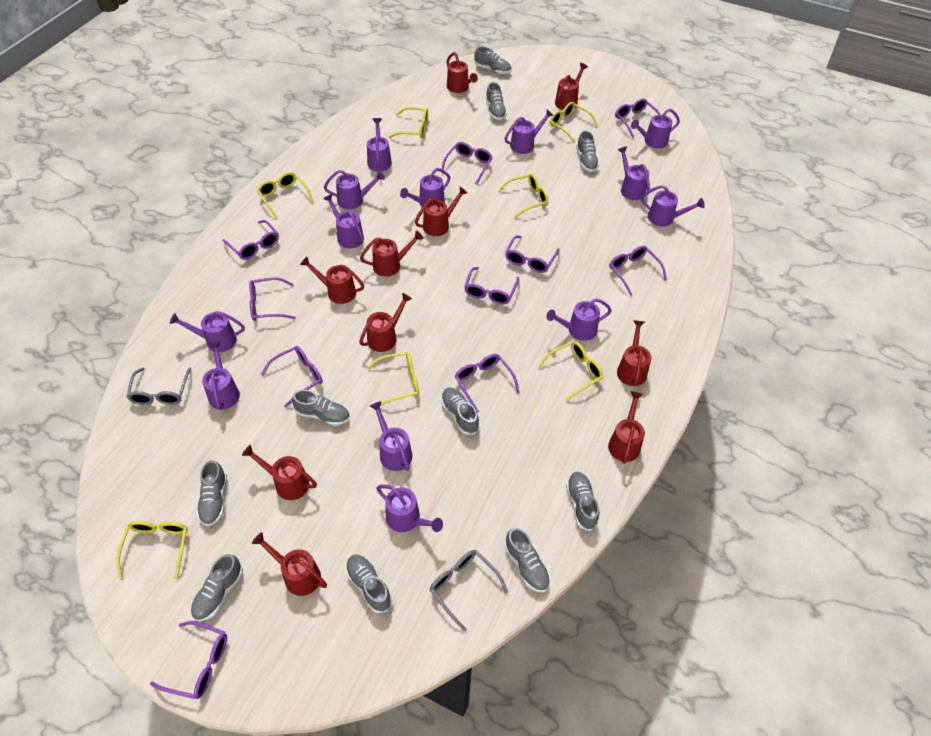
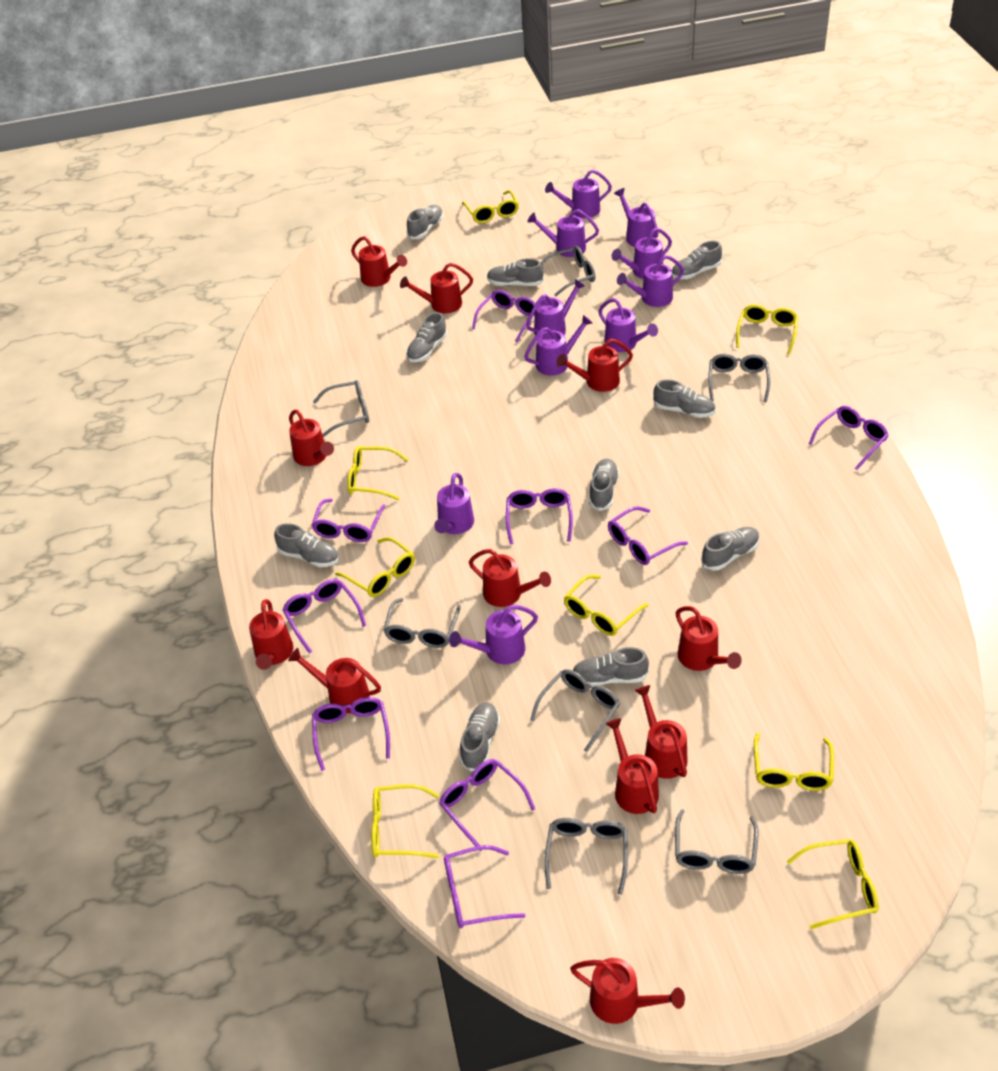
grey glasses: [126,367,191,405] [430,550,508,632] = 2 -> [313,380,369,437] [383,598,461,648] [530,669,620,752] [541,246,596,296] [544,818,628,895] [675,809,759,874] [708,353,770,403] = 7
purple glasses: [150,621,227,699] [223,220,279,260] [249,277,296,321] [261,346,323,408] [441,142,493,184] [455,354,520,413] [464,267,519,305] [505,236,560,273] [609,246,667,296] [615,99,661,138] = 10 -> [282,579,366,654] [311,498,385,542] [312,697,390,771] [439,759,535,851] [444,845,526,928] [472,290,535,342] [506,488,573,545] [608,506,688,565] [809,406,889,470] = 9
purple watering can: [170,311,245,352] [202,342,240,410] [323,194,364,248] [324,170,385,209] [367,118,392,172] [370,401,412,471] [376,484,443,532] [400,168,451,207] [504,109,554,154] [546,298,612,341] [618,146,650,200] [631,109,680,148] [641,185,705,227] = 13 -> [434,473,474,534] [449,605,538,664] [524,315,593,376] [526,279,585,336] [527,209,599,257] [545,170,612,218] [598,298,658,352] [611,228,672,279] [614,188,659,247] [617,255,684,307] = 10
red watering can: [242,445,317,500] [252,532,327,596] [300,257,364,304] [359,293,412,352] [360,231,423,277] [415,187,468,236] [446,52,478,93] [555,63,588,110] [608,391,645,464] [617,320,651,386] = 10 -> [249,599,293,670] [288,648,381,713] [289,410,334,466] [351,236,407,287] [400,263,473,313] [469,549,551,607] [557,338,633,392] [570,958,685,1024] [605,718,659,814] [634,685,688,779] [676,606,742,671] = 11
yellow glasses: [116,521,188,580] [257,172,313,218] [367,352,419,406] [389,107,428,139] [498,174,549,218] [538,341,603,401] [550,102,598,143] = 7 -> [335,537,415,597] [347,446,409,500] [371,784,439,858] [462,190,519,224] [564,575,649,636] [736,304,798,355] [754,733,834,791] [787,839,879,929] = 8

